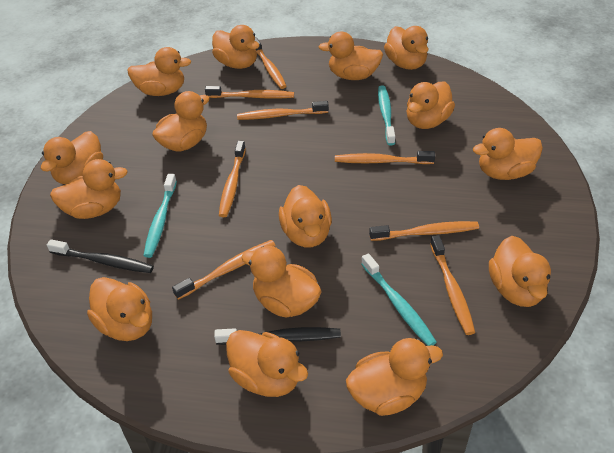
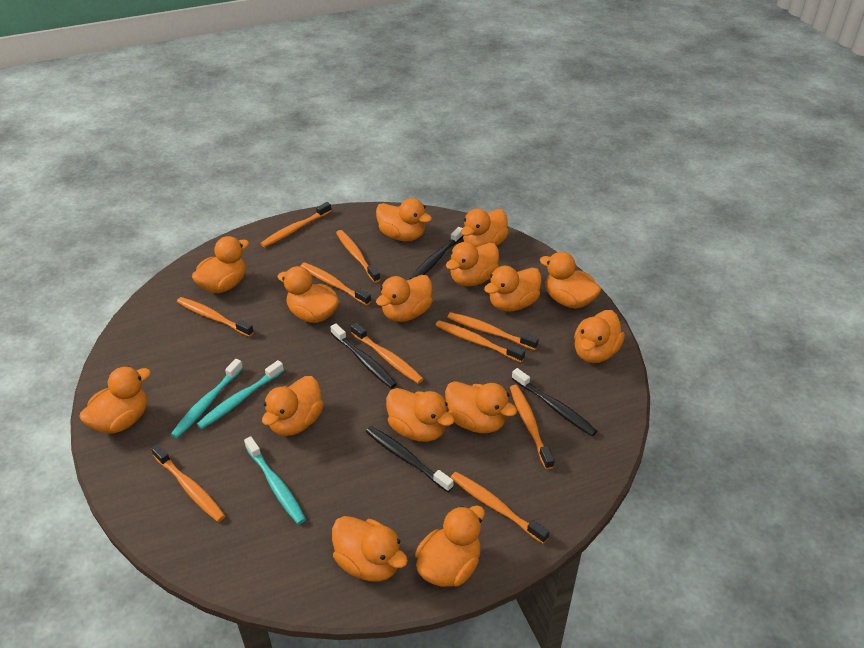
black toothbrush: [47,239,154,273] [214,327,341,345] = 2 -> [331,323,397,388] [366,426,454,492] [410,227,463,279] [512,368,597,436] = 4
orange toothbrush: [172,240,276,300] [205,86,294,99] [219,141,246,217] [237,101,329,120] [255,37,287,89] [335,151,435,164] [369,221,479,241] [430,235,476,335] = 8 -> [151,444,225,522] [177,297,254,337] [260,202,331,247] [300,262,371,305] [336,230,381,283] [351,323,424,384] [435,320,525,362] [447,312,539,350] [450,472,549,544] [510,385,554,469] = 10

